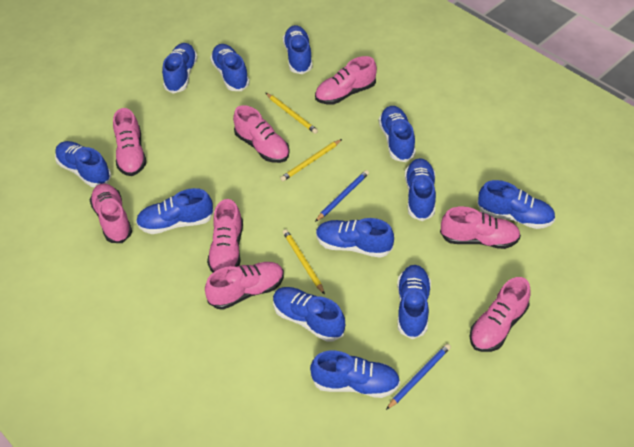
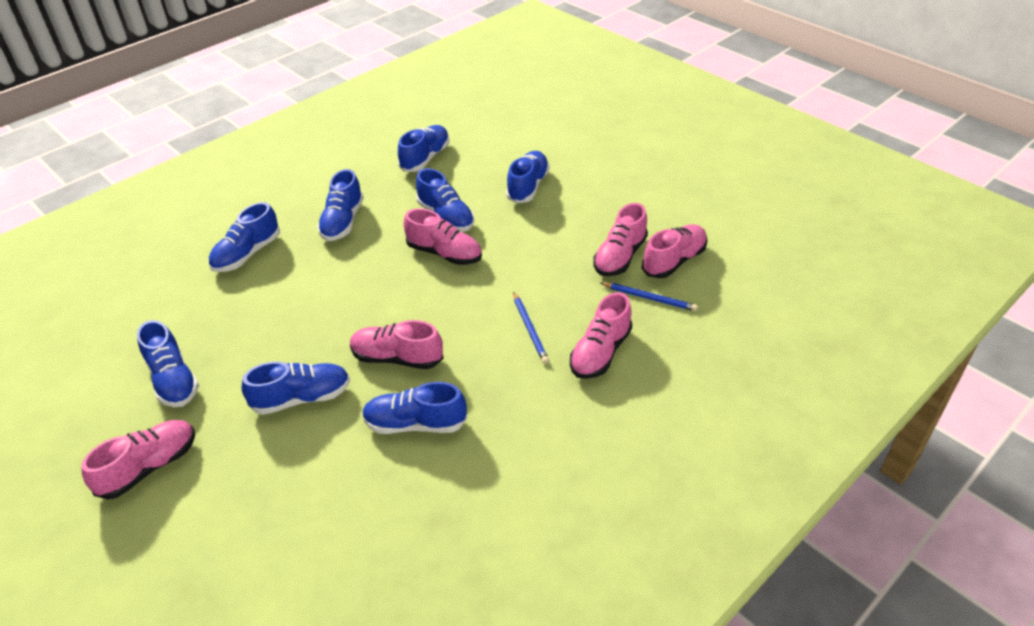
blue shoe: [55,141,111,187] [136,188,214,234] [162,43,198,94] [210,44,250,91] [273,287,345,342] [283,25,313,74] [310,350,400,398] [316,218,394,258] [379,106,416,162] [397,265,431,339] [405,158,436,221] [477,180,555,229] = 12 -> [137,320,199,407] [208,202,280,272] [242,362,350,415] [317,169,364,241] [362,382,467,434] [398,125,450,172] [416,168,474,232] [506,151,550,203] = 8
pink shoe: [90,183,132,243] [113,108,146,176] [205,262,284,310] [207,199,243,273] [233,105,290,163] [315,56,377,105] [440,206,521,249] [469,277,531,352] = 8 -> [81,420,195,499] [350,320,444,369] [404,208,482,265] [570,292,632,379] [593,203,648,276] [642,224,707,278] = 6
yellow pencil: [266,93,318,134] [280,139,342,181] [283,229,325,295] = 3 -> none = 0

